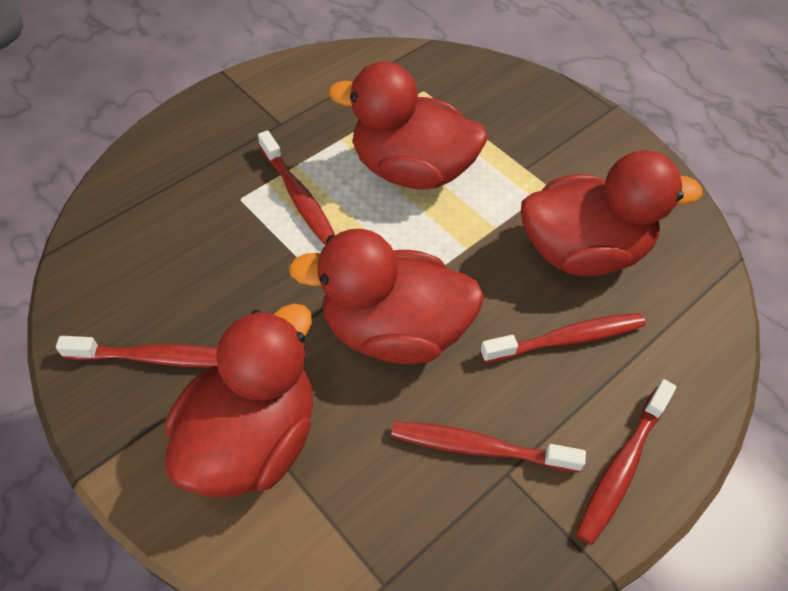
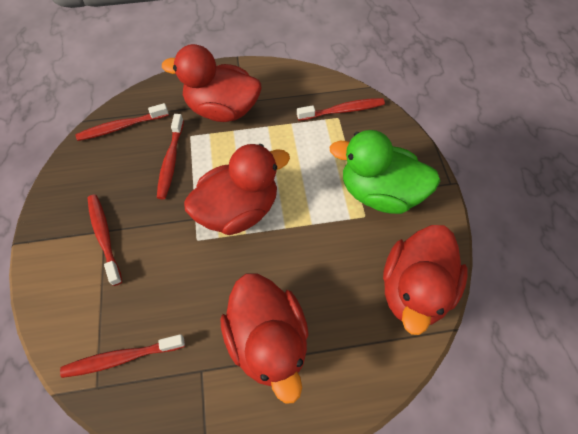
green duck: none = 0 -> [329,130,440,214] = 1

